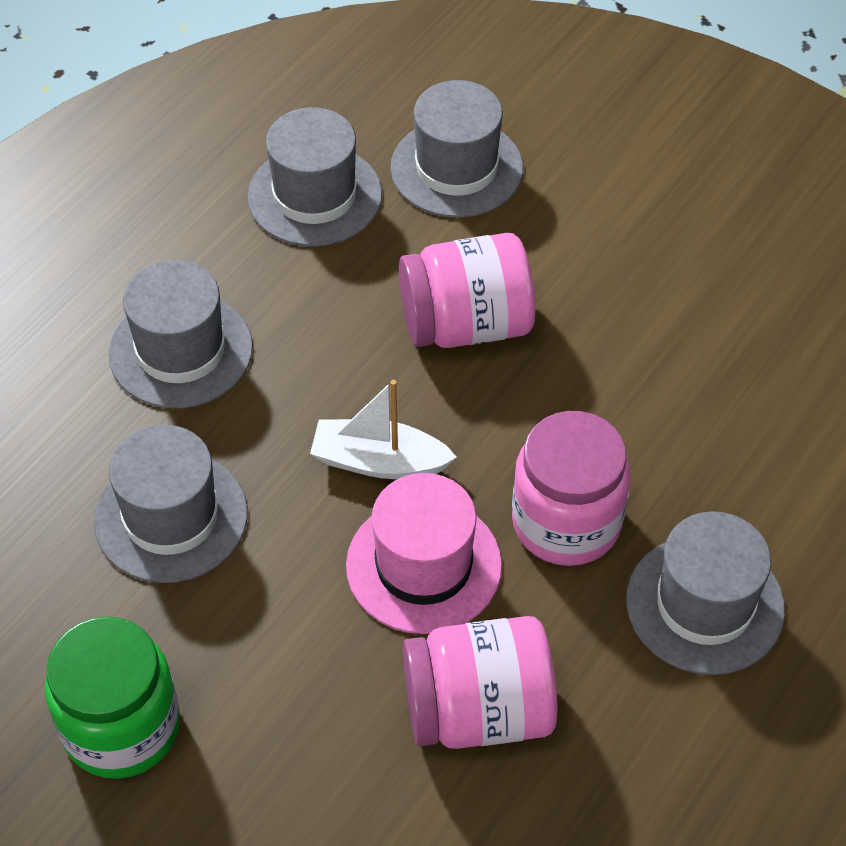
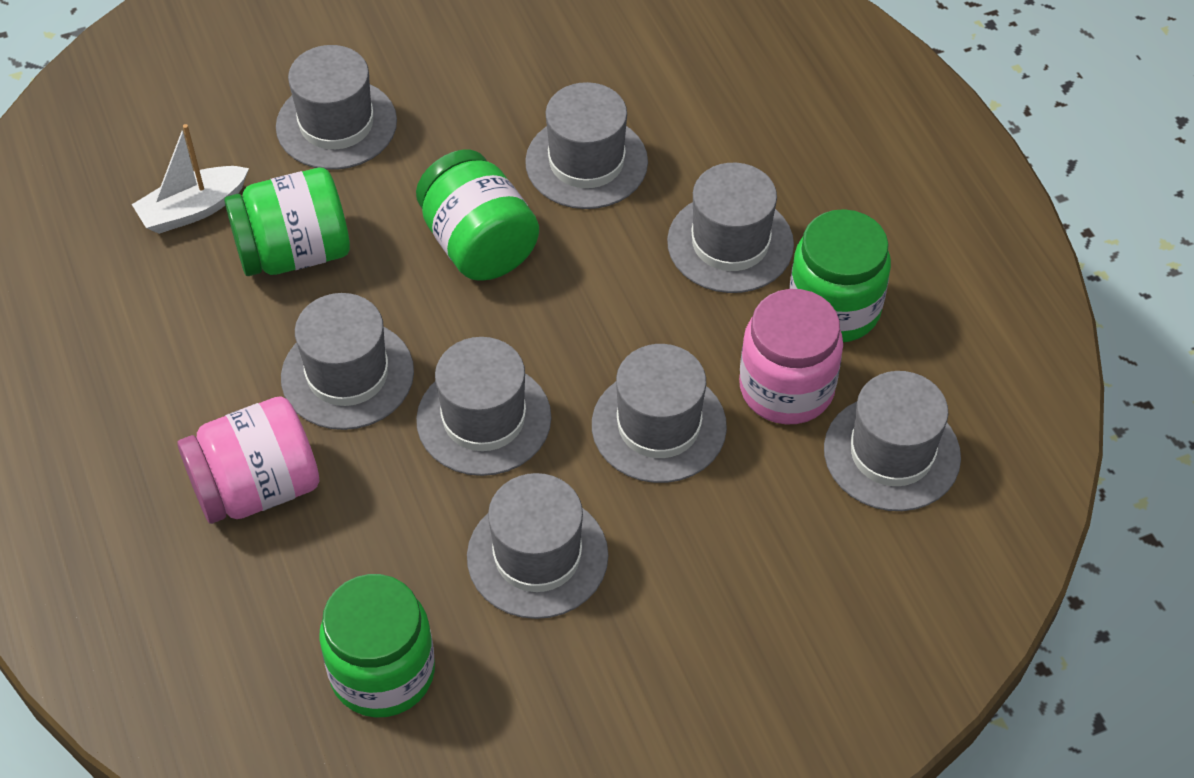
green jar: [45,616,180,779] = 1 -> [224,168,350,276] [319,574,435,718] [416,150,539,281] [790,209,891,342] = 4
grey hat: [94,425,248,583] [109,260,253,409] [247,107,382,247] [390,80,523,218] [626,511,785,675] = 5 -> [276,45,397,170] [281,293,414,430] [416,337,551,476] [467,473,608,619] [525,82,648,209] [592,344,727,483] [667,163,794,293] [824,371,961,511] = 8
pink hat: [346,473,502,634] = 1 -> none = 0
pink jar: [399,233,535,348] [403,616,557,749] [512,411,631,566] = 3 -> [177,396,319,524] [739,289,843,424] = 2

